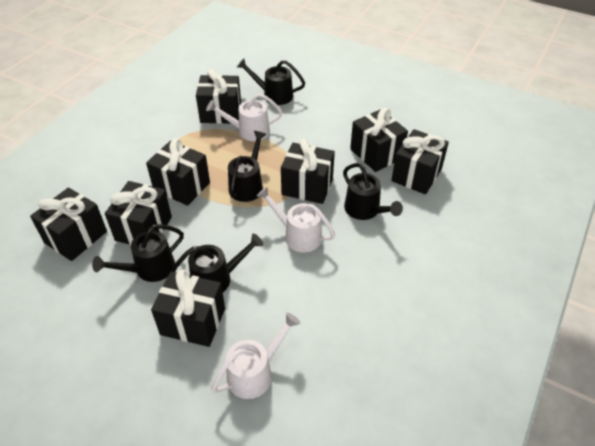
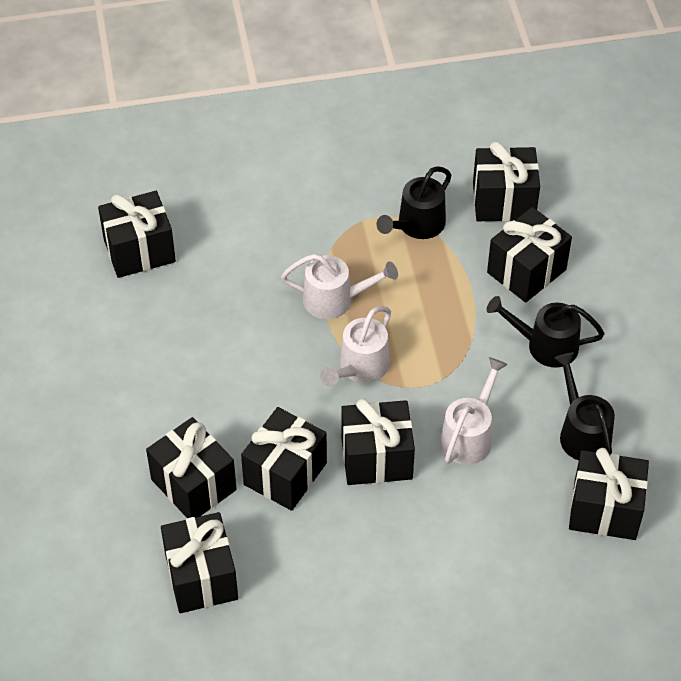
black watering can: [92,224,184,282] [171,234,263,292] [228,131,266,202] [237,59,305,105] [343,163,403,220] = 5 -> [376,166,452,239] [487,296,604,368] [554,352,615,460] = 3

